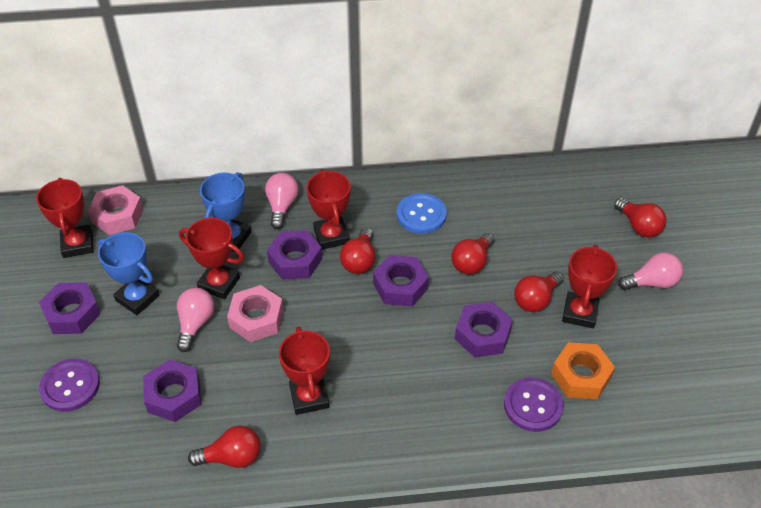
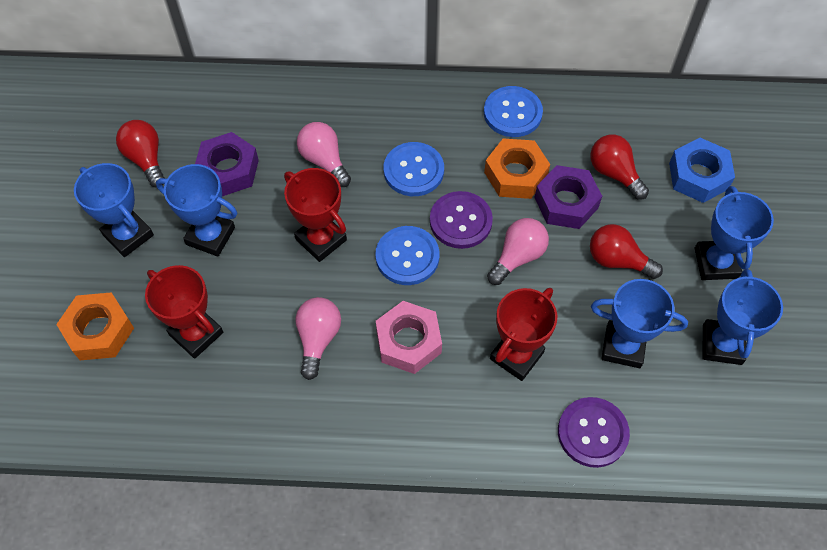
blue button: [397,193,447,234] = 1 -> [375,226,439,285] [384,142,444,196] [484,86,543,137] = 3
blue nut: none = 0 -> [669,138,735,203] = 1
blue trophy: [98,232,159,315] [200,172,251,252] = 2 -> [74,163,154,257] [156,164,238,257] [591,279,688,368] [695,186,774,280] [702,269,783,365] = 5
orange nut: [551,342,615,399] = 1 -> [56,292,134,360] [484,139,550,199] = 2
pink nut: [88,185,143,235] [227,285,284,342] = 2 -> [376,301,442,374] = 1
purple nut: [39,283,101,334] [143,359,201,422] [267,230,322,280] [373,255,429,307] [455,302,513,358] = 5 -> [195,132,259,196] [534,165,602,229] = 2
red light bulb: [188,425,260,468] [340,228,375,274] [451,233,495,275] [514,272,564,312] [614,198,667,238] = 5 -> [116,120,164,188] [590,135,649,200] [590,224,663,279] = 3
red trophy: [36,178,94,258] [179,218,244,299] [279,327,330,415] [306,170,351,250] [562,245,617,328] = 5 -> [145,265,223,359] [284,168,347,262] [490,288,557,381] = 3

